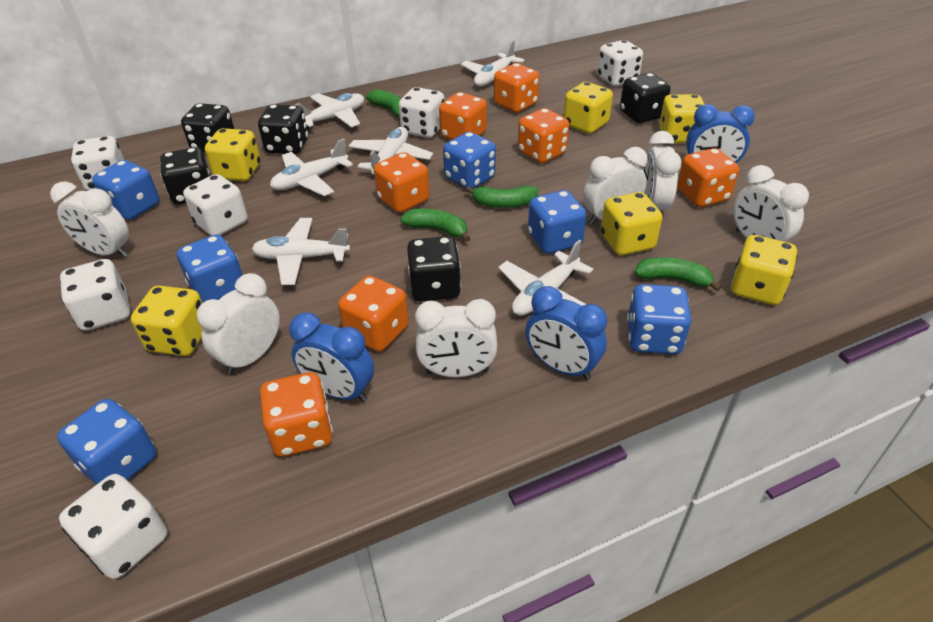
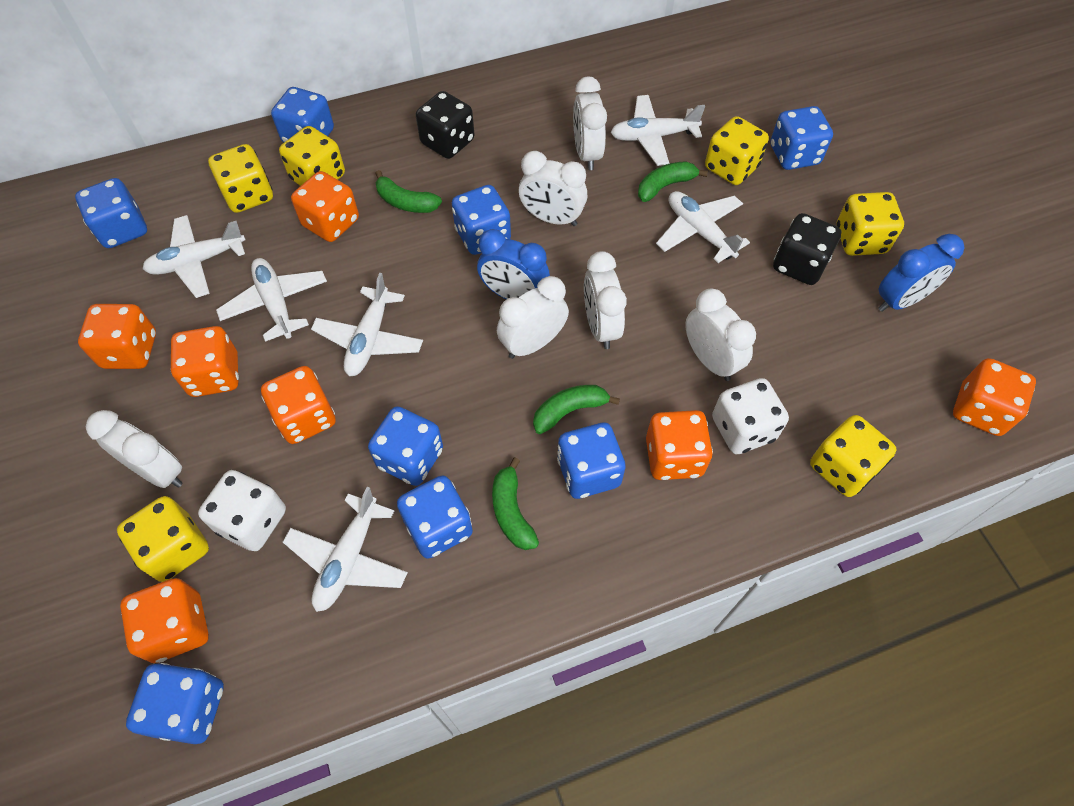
black dice: [160,147,211,205] [181,103,234,152] [258,104,308,154] [407,236,461,302] [620,73,670,123] = 5 -> [416,91,474,159] [773,213,841,285] = 2
blue clock: [289,313,374,402] [526,286,607,380] [686,104,755,163] = 3 -> [477,229,550,300] [878,234,964,312] = 2
blue dice: [57,399,156,485] [92,160,160,220] [177,234,243,303] [443,132,496,189] [528,190,587,254] [627,284,691,354] = 6 -> [75,178,147,248] [126,663,224,744] [271,87,334,143] [368,406,443,486] [397,475,473,559] [452,185,511,255] [557,423,626,499] [771,106,833,170] = 8
white dice: [59,474,167,579] [60,259,130,331] [71,136,124,191] [183,174,248,236] [399,87,445,138] [597,40,643,86] = 6 -> [198,470,286,551] [712,378,789,454] = 2

